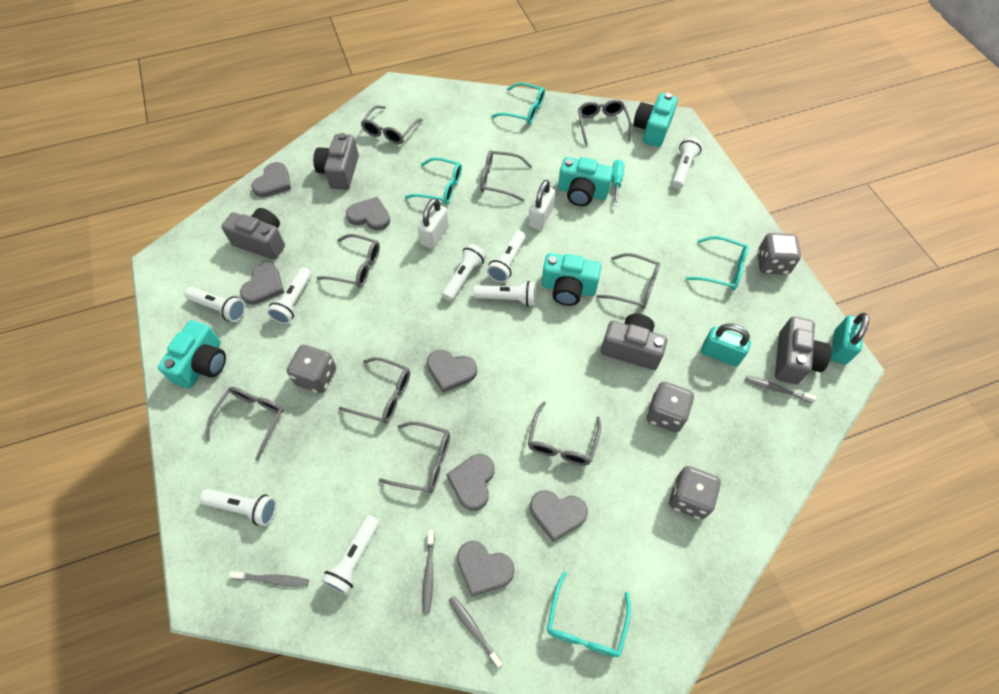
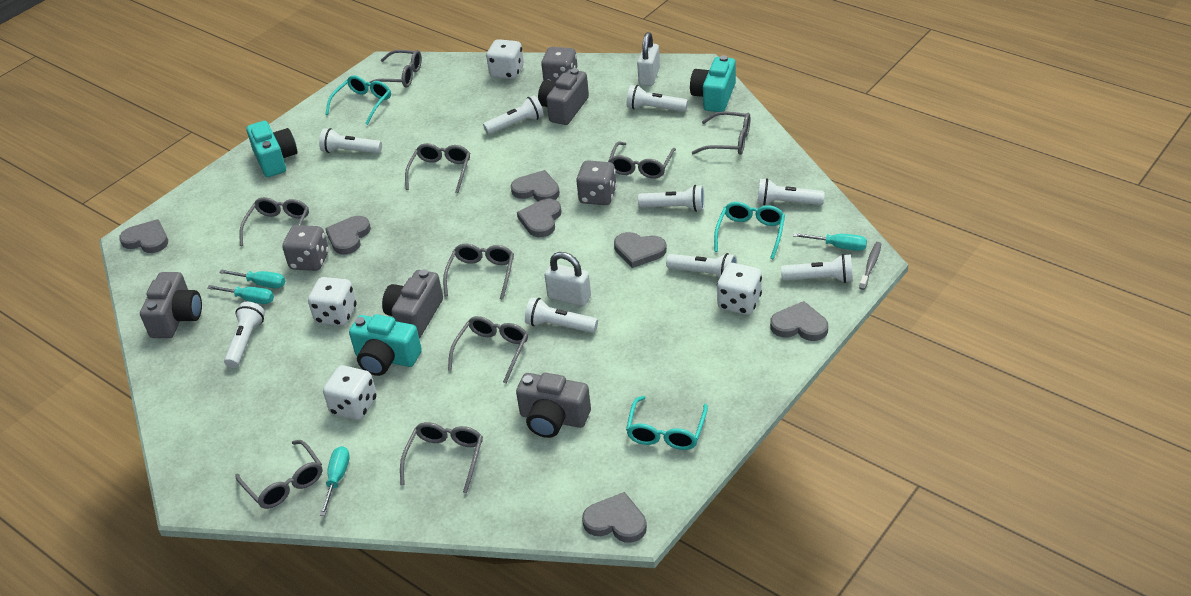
grey dice: [287,345,336,393] [646,382,694,432] [669,466,721,519] [757,233,801,275] = 4 -> [283,225,329,271] [541,47,578,81] [576,160,617,205] = 3
grey toothbrush: [229,571,309,586] [423,530,435,613] [449,596,503,668] [745,376,816,403] = 4 -> [859,242,882,290] = 1
turquoise camera: [158,320,226,389] [542,253,601,306] [558,157,613,206] [633,93,678,147] = 4 -> [246,121,297,177] [349,314,422,376] [690,55,736,112] = 3
turquoise glasses: [405,157,462,204] [491,82,545,124] [547,571,631,657] [686,236,749,291] = 4 -> [325,75,391,125] [626,396,708,450] [714,202,785,259] = 3
turquoise padlock: [701,324,751,367] [831,313,869,365] = 2 -> none = 0
turquoise screwdriver: [612,159,625,206] = 1 -> [207,285,274,304] [219,269,285,288] [319,446,350,516] [793,233,867,251] = 4
white dice: none = 0 -> [308,277,357,326] [323,365,377,420] [486,39,524,79] [717,263,762,315] = 4
white flashlight: [184,287,246,322] [200,489,277,526] [267,267,311,324] [321,515,379,595] [442,244,486,301] [474,281,536,306] [487,230,525,283] [672,137,702,189] = 8 -> [224,302,265,368] [319,128,382,154] [483,95,544,134] [525,297,598,333] [627,85,688,112] [638,185,705,212] [666,253,737,278] [757,178,825,205] [781,254,853,283] = 9

